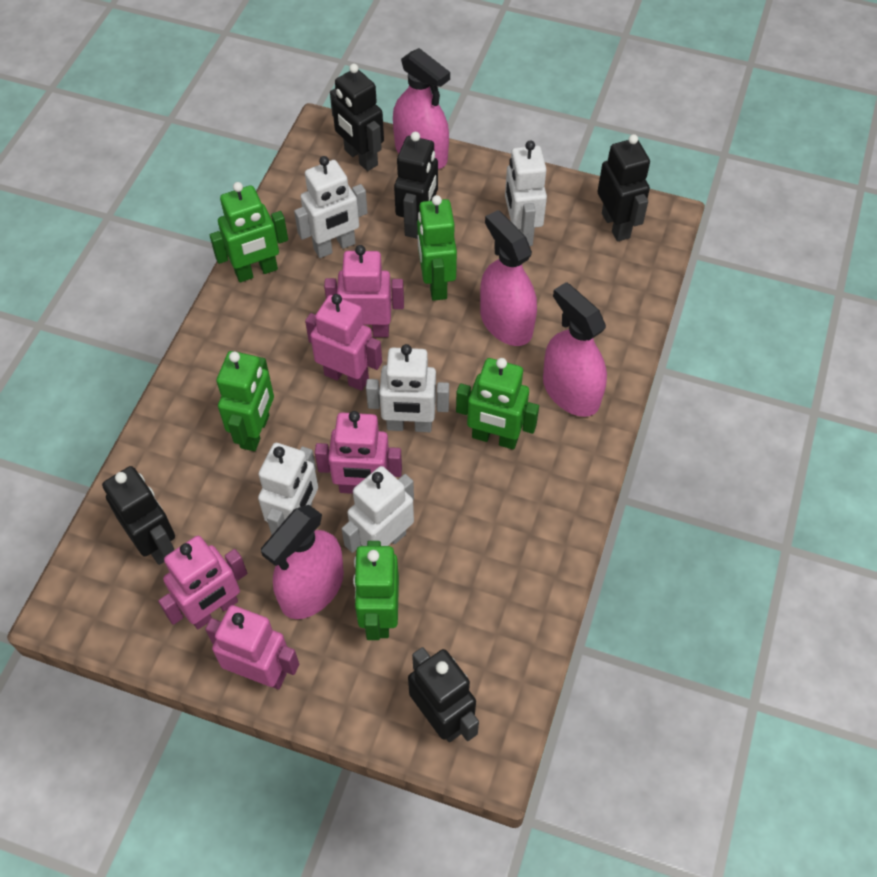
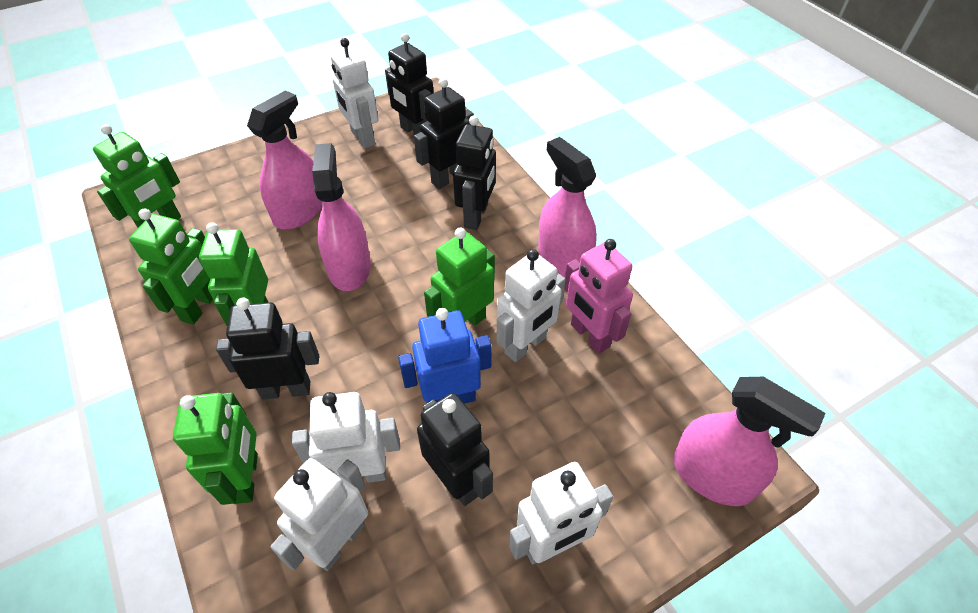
blue robot: none = 0 -> [398,308,491,404] = 1
pink robot: [158,536,247,629] [205,605,299,689] [305,294,382,391] [315,411,402,494] [324,245,404,337] = 5 -> [564,239,633,354] = 1

